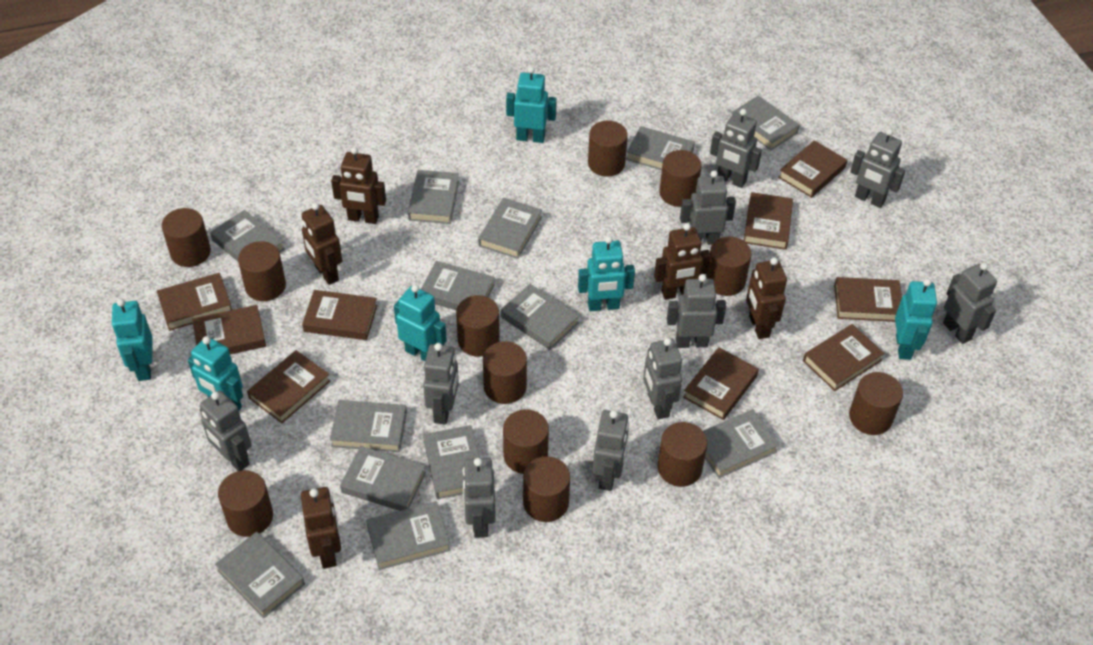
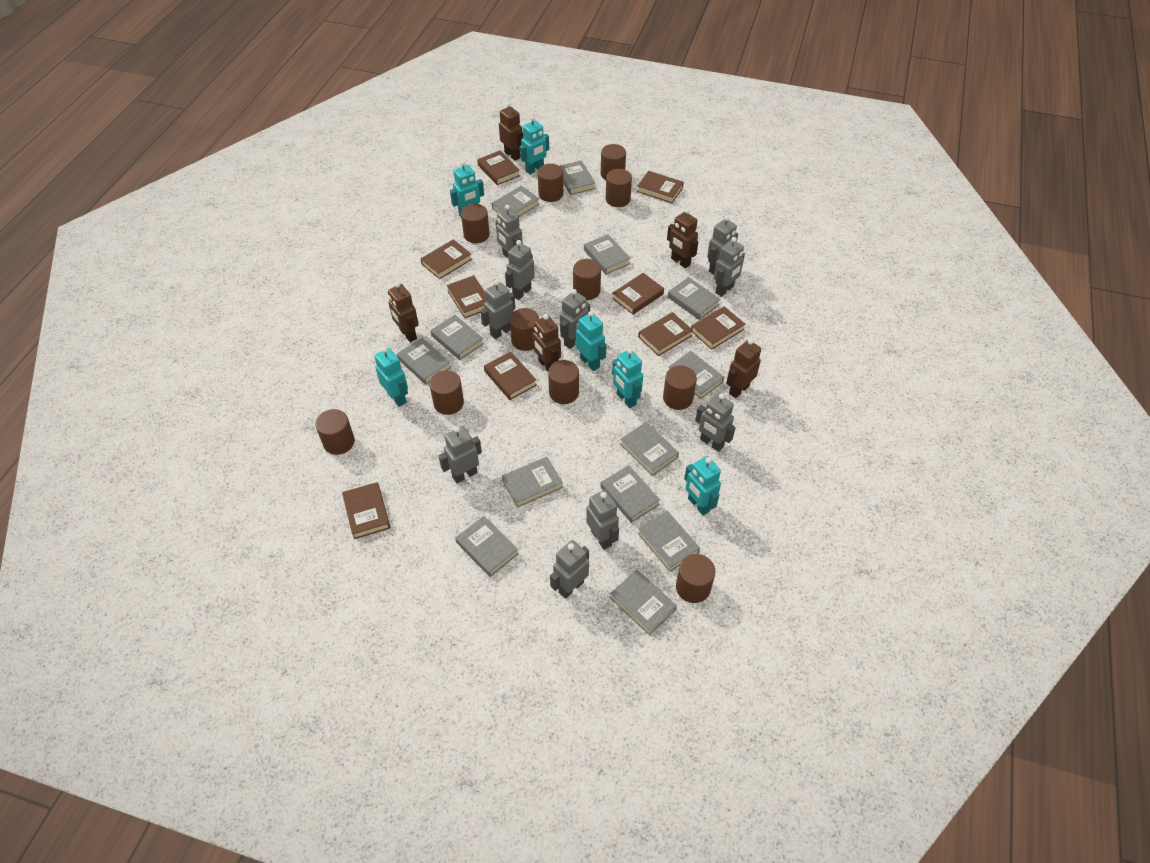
brown cylinder: [162,208,211,267] [218,470,273,537] [238,241,286,301] [456,295,500,357] [483,341,527,404] [503,409,549,474] [523,456,570,522] [588,121,628,176] [657,422,708,487] [659,150,702,207] [706,237,752,296] [849,372,903,435] = 12 -> [315,409,355,455] [429,370,464,415] [461,204,490,243] [510,308,539,351] [538,164,563,202] [548,360,579,404] [573,259,601,300] [601,144,626,180] [606,169,632,207] [663,365,697,410] [676,554,715,603] = 11

